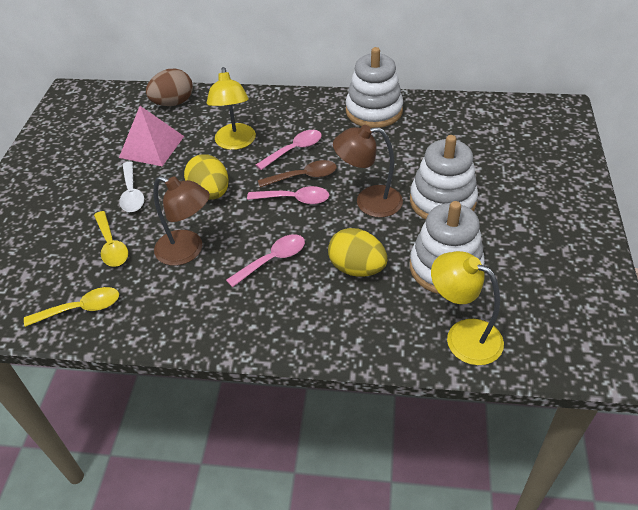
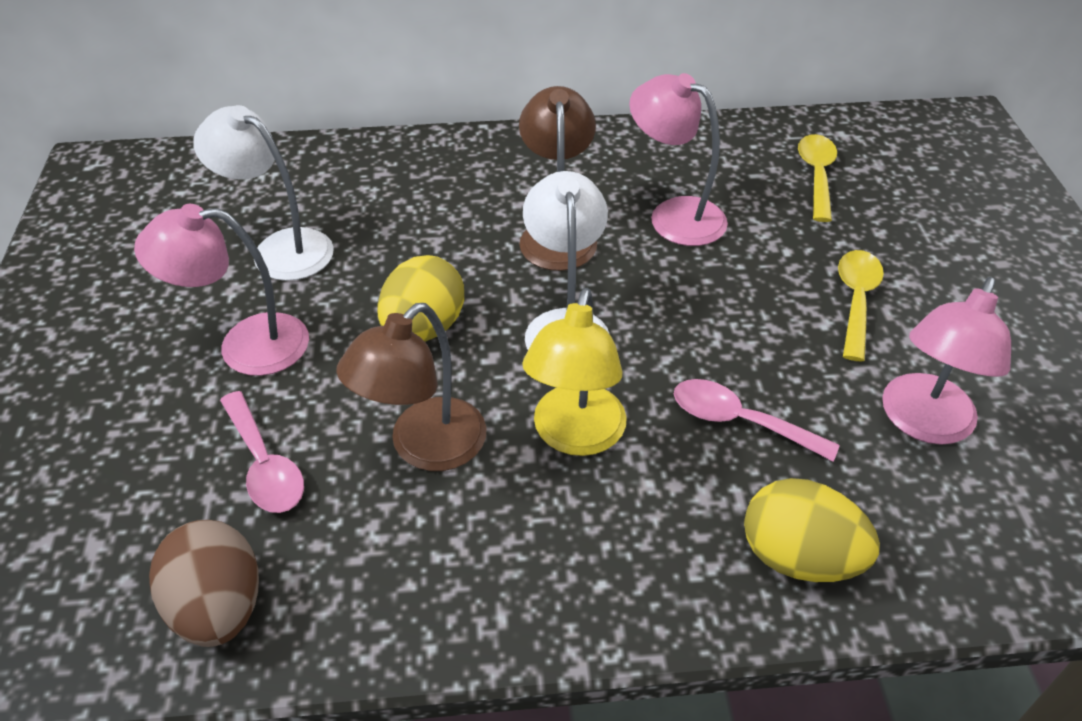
brown spoon: [258,160,337,187] = 1 -> none = 0
pink lamp: none = 0 -> [134,204,309,376] [629,73,728,246] [882,277,1011,445] = 3
pink pyramid: [119,106,184,166] = 1 -> none = 0
pink spoon: [226,234,305,287] [247,186,329,204] [256,130,322,170] = 3 -> [220,391,304,513] [674,379,840,461] = 2
white lamp: none = 0 -> [193,105,334,281] [523,171,609,350] = 2
white spoon: [119,162,144,212] = 1 -> none = 0
white stacking toy: [346,47,403,128] [410,135,478,220] [410,201,485,294] = 3 -> none = 0
yellow lamp: [207,67,256,150] [431,251,504,365] = 2 -> [522,288,627,456] = 1

